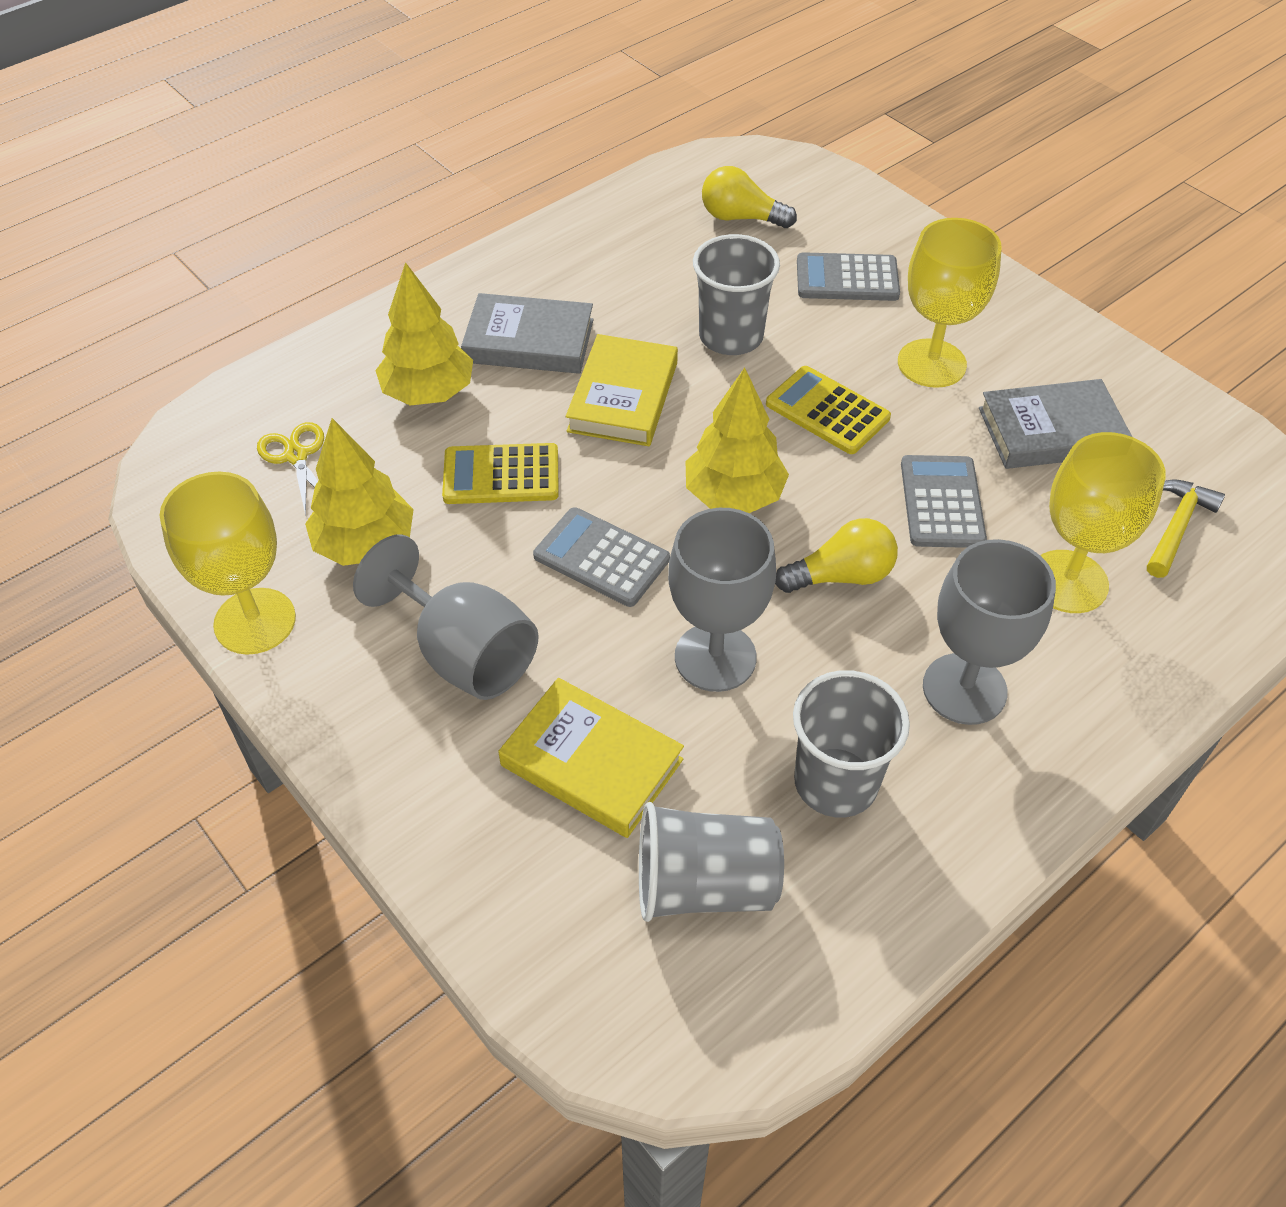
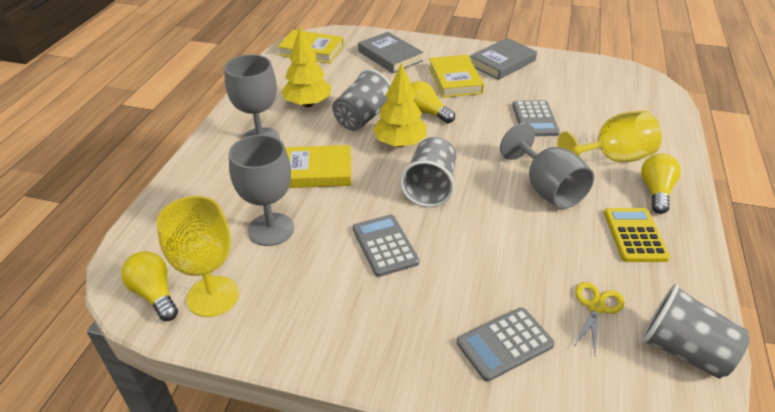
yellow book: [498,678,684,838] [566,334,678,446] = 2 -> [277,30,344,64] [285,145,351,188] [429,55,484,98] = 3
yellow calculator: [442,443,559,504] [766,366,891,454] = 2 -> [604,208,670,262] = 1
yellow goblet: [160,471,296,655] [898,218,1002,388] [1040,432,1166,613] = 3 -> [156,196,239,317] [557,111,662,162] = 2
yellow hammer: [1147,479,1225,578] = 1 -> none = 0
yellow light bulb: [702,166,797,228] [775,518,898,593] = 2 -> [121,251,178,321] [411,81,455,123] [641,154,681,214] = 3
yellow tree: [305,418,414,566] [375,262,473,406] [685,368,789,513] = 3 -> [281,27,331,107] [373,63,427,147] = 2

